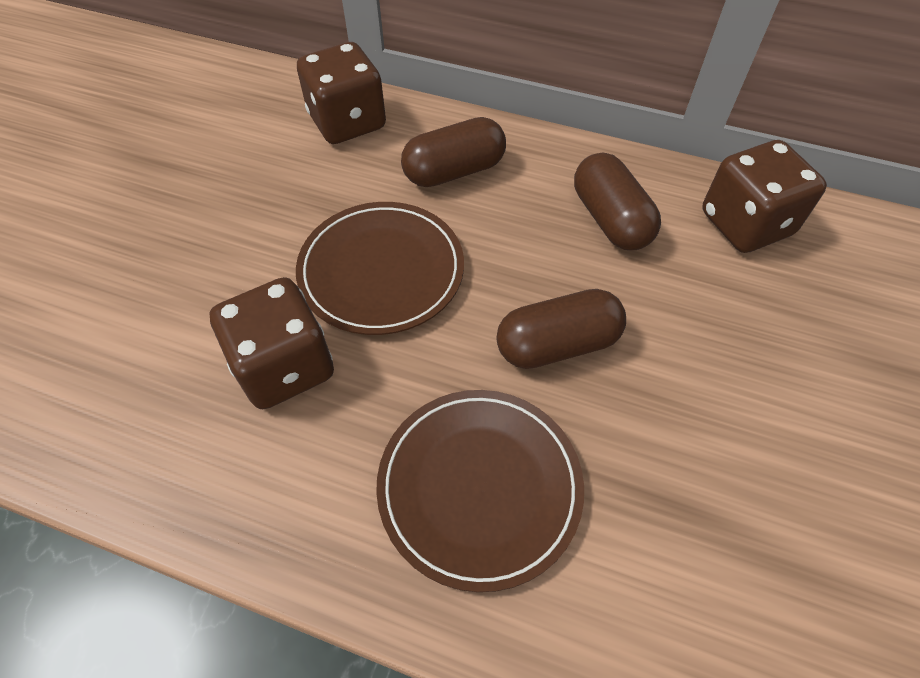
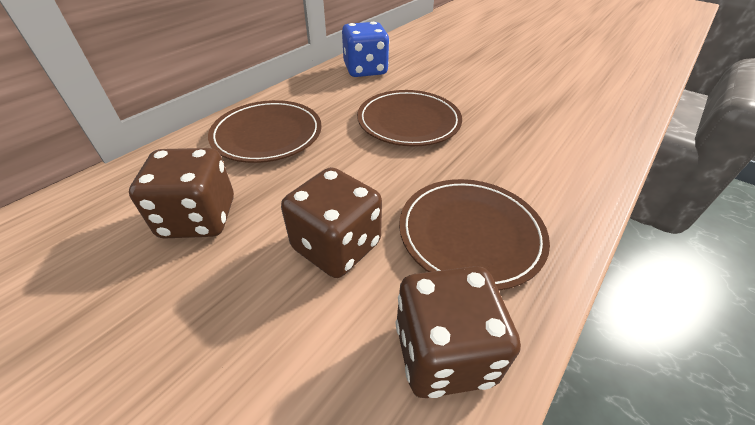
blue dice: none = 0 -> [342,22,389,77] = 1
brown capsule: [401,117,506,187] [497,289,626,369] [574,153,661,250] = 3 -> none = 0
brown plate: [296,202,464,335] [376,390,584,592] = 2 -> [208,100,322,163] [357,90,462,146] [399,179,550,291] = 3

